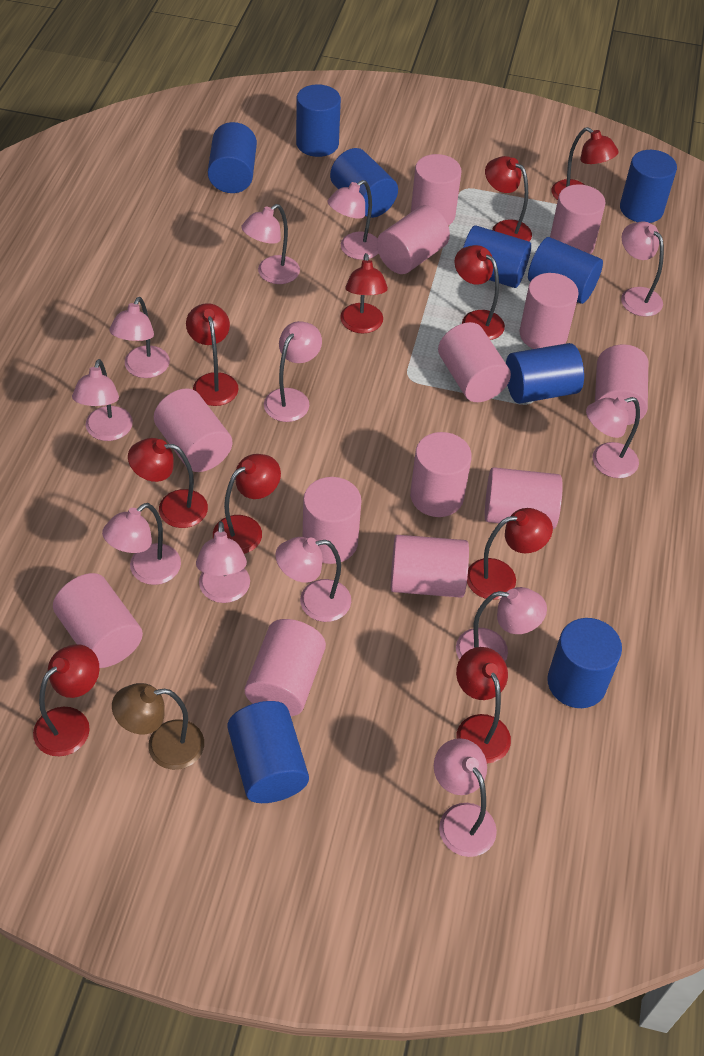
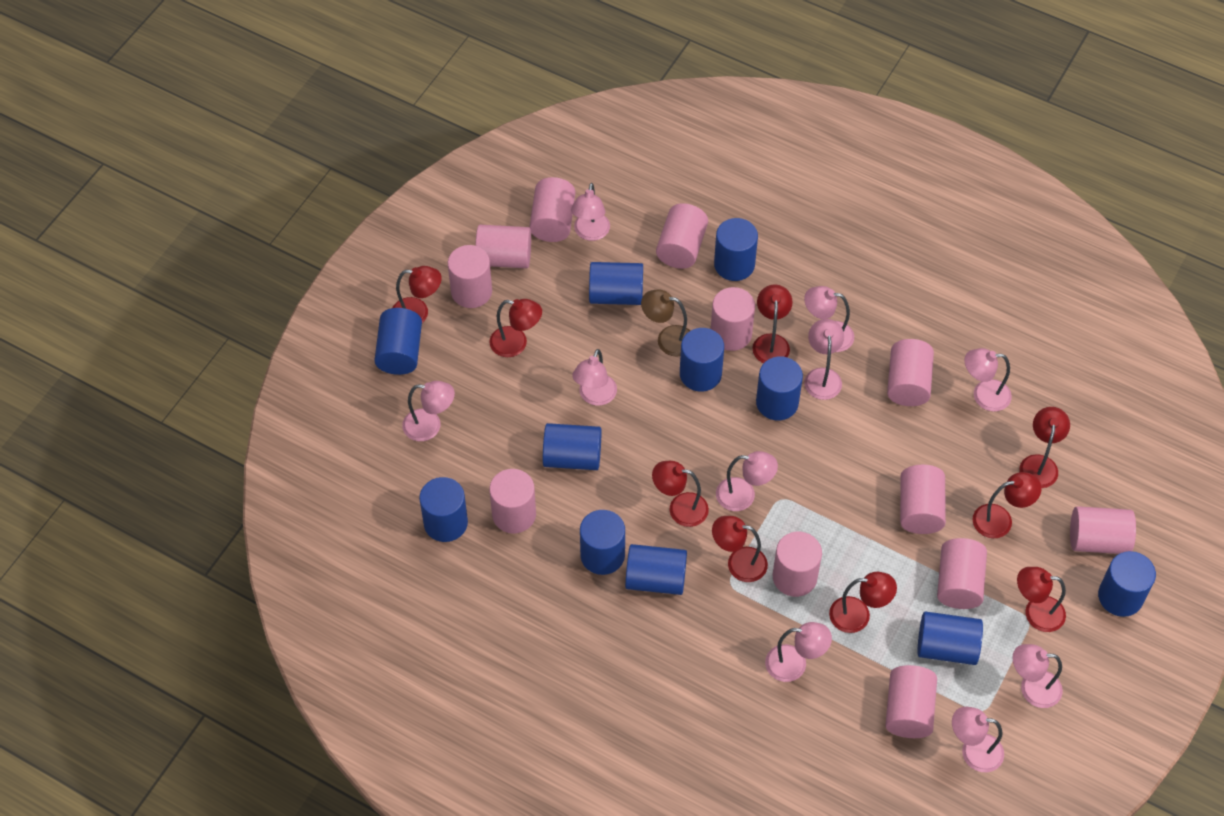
blue cylinder: [208,122,257,193] [227,701,309,803] [296,84,341,157] [330,148,398,218] [463,225,531,288] [506,343,584,404] [528,237,603,304] [547,618,622,708] [620,150,677,223] = 9 -> [374,308,422,375] [419,477,468,542] [543,423,601,470] [580,510,625,575] [589,262,643,305] [625,544,687,595] [680,328,724,392] [714,218,758,281] [756,356,803,420] [917,611,983,665] [1098,551,1156,617] = 11
pink cylinder: [53,573,143,668] [154,388,232,472] [245,619,326,716] [303,477,362,564] [377,205,450,274] [391,535,469,598] [410,432,472,517] [411,154,461,226] [438,322,511,402] [485,467,563,529] [519,273,579,349] [550,184,606,254] [595,345,648,425] = 13 -> [448,245,492,308] [475,225,531,268] [489,469,536,534] [529,177,575,242] [656,203,708,269] [711,287,755,351] [773,532,822,597] [885,665,937,738] [887,339,934,406] [900,465,946,534] [937,538,987,609] [1070,506,1136,554] = 12
pink lamp: [72,359,133,441] [102,503,181,585] [109,297,170,378] [196,521,250,603] [241,204,300,284] [264,321,322,422] [275,537,351,622] [328,180,378,260] [434,738,497,857] [456,587,547,661] [586,396,640,478] [621,222,664,317] = 12 -> [402,381,455,441] [571,183,610,241] [572,349,617,406] [716,451,778,511] [765,622,832,682] [804,286,854,352] [804,319,844,400] [952,707,1004,772] [964,348,1012,412] [1012,644,1063,708] = 10
red lamp: [33,644,99,756] [128,438,208,528] [186,303,239,406] [213,454,281,554] [340,253,388,334] [454,245,505,340] [456,647,511,763] [467,508,553,600] [485,156,532,241] [552,127,619,200] = 10 -> [392,266,442,323] [489,299,542,357] [652,461,709,527] [712,516,768,582] [752,284,793,363] [829,572,897,633] [973,472,1041,538] [1017,567,1066,632] [1020,407,1070,488] = 9

